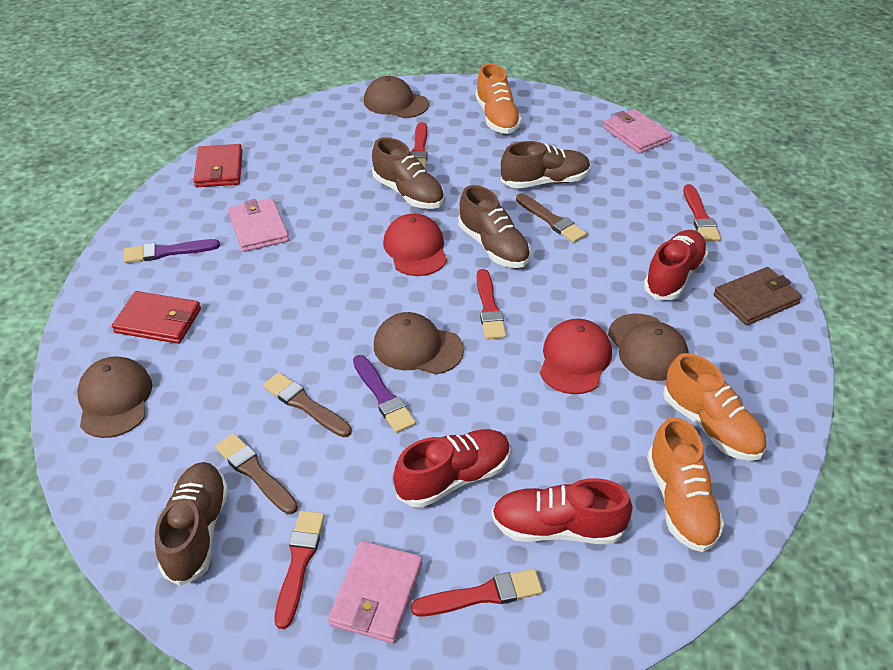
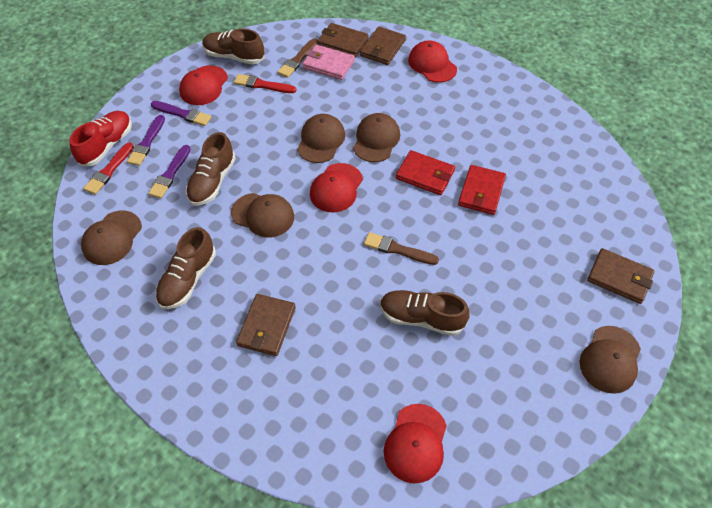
brown brush: [215,433,298,514] [263,372,352,437] [516,194,587,243] = 3 -> [277,38,318,78] [364,232,439,265] = 2
brown cap: [77,356,152,438] [364,76,429,118] [374,312,464,374] [608,314,689,381] = 4 -> [81,211,142,265] [231,193,294,237] [297,114,345,163] [353,113,400,162] [580,326,641,394] = 5
brown wallet: [713,267,802,325] = 1 -> [236,294,296,356] [317,23,369,57] [360,27,406,65] [587,248,655,304] = 4
orange shoe: [475,63,522,134] [647,417,724,552] [663,353,766,461] = 3 -> none = 0
pink wallet: [228,198,289,252] [328,541,423,643] [603,109,672,154] = 3 -> [302,44,355,80] = 1
purple brush: [123,239,220,263] [353,355,416,433] = 2 -> [127,115,165,166] [148,145,191,199] [151,101,212,126] = 3
red brush: [275,511,325,629] [410,122,428,169] [411,569,543,616] [477,269,506,340] [683,184,721,242] = 5 -> [83,142,134,195] [234,74,297,93] = 2
red cap: [383,214,447,276] [540,319,612,394] = 2 -> [179,65,228,105] [310,163,363,212] [384,404,447,483] [408,40,457,83] = 4
red shoe: [393,429,511,508] [492,478,633,544] [644,230,708,300] = 3 -> [69,111,132,166] = 1

